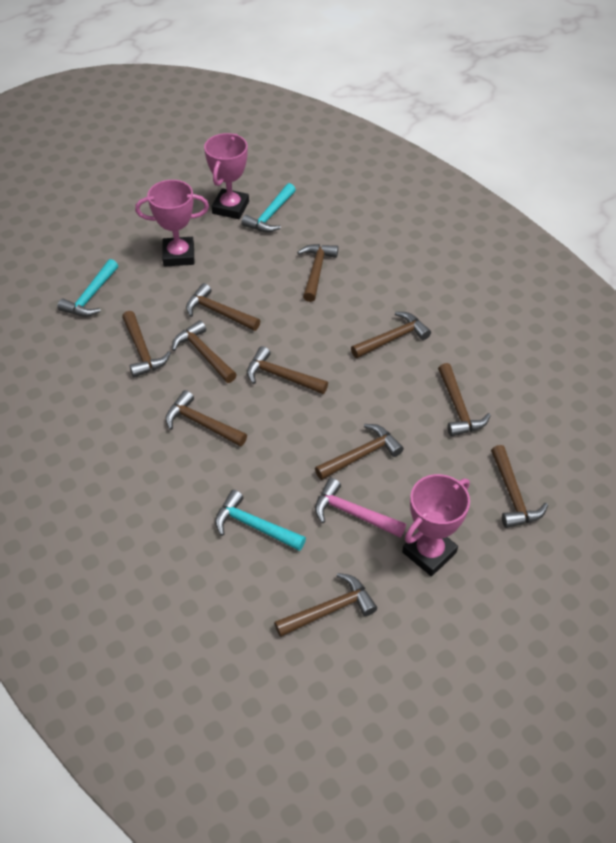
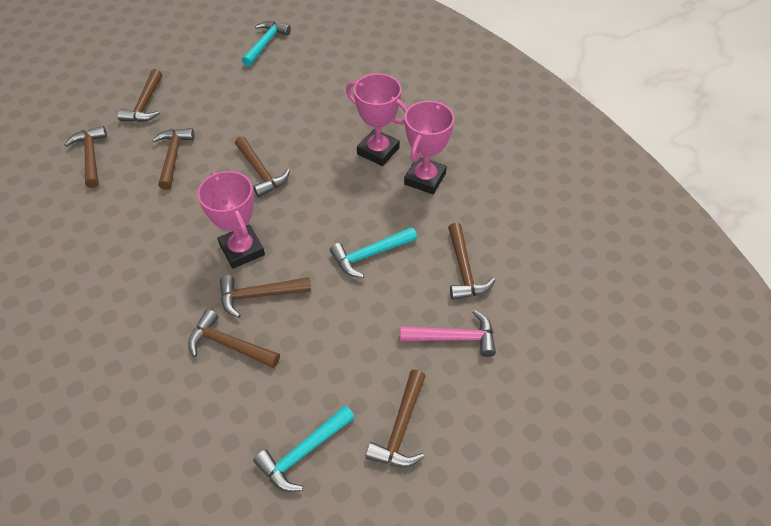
brown hammer: [122,311,171,377] [166,390,247,447] [172,320,237,383] [186,283,260,331] [247,346,328,394] [274,573,377,637] [297,244,338,302] [315,424,404,480] [351,312,431,358] [438,363,491,436] [491,445,548,528] = 11 -> [64,126,107,188] [117,69,162,122] [152,128,195,190] [188,309,280,368] [220,275,311,318] [235,136,290,197] [365,370,426,468] [448,223,496,300] = 8

